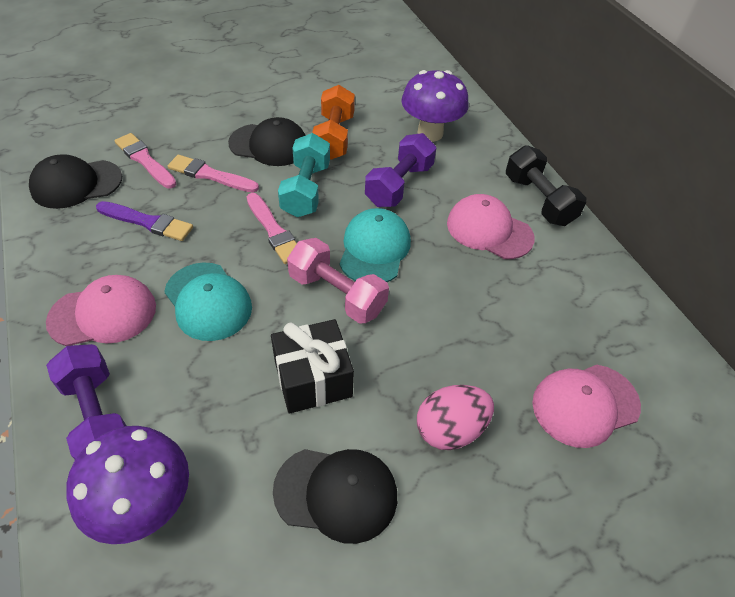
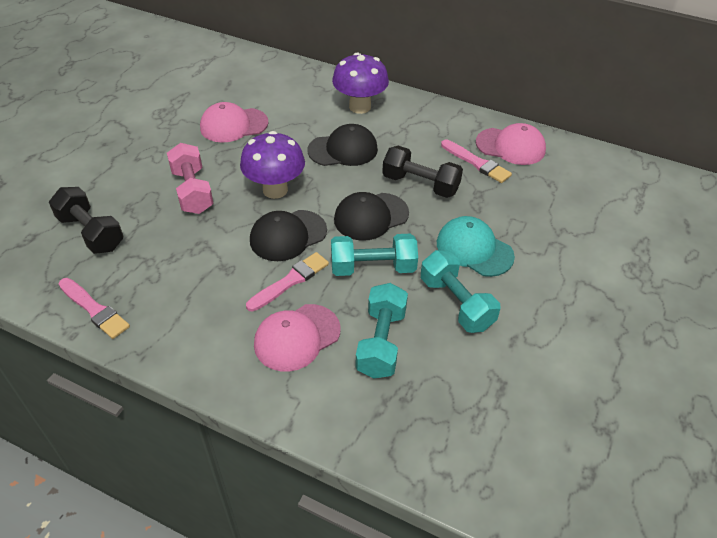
black dumbbell: [506,145,586,226] = 1 -> [49,187,123,254] [382,146,463,198] = 2
black gift: [271,319,354,414] = 1 -> none = 0
orange dumbbell: [312,85,355,160] = 1 -> none = 0
pink egg: [417,385,494,450] = 1 -> none = 0
purple brush: [96,201,193,241] = 1 -> none = 0
purple dumbbell: [46,344,127,459] [365,133,436,207] = 2 -> none = 0
turquoise cap: [164,262,252,341] [339,208,411,282] = 2 -> [437,216,515,277] = 1
turquoise dumbbell: [278,133,330,217] = 1 -> [331,234,418,276] [355,283,408,379] [421,250,500,333] = 3

